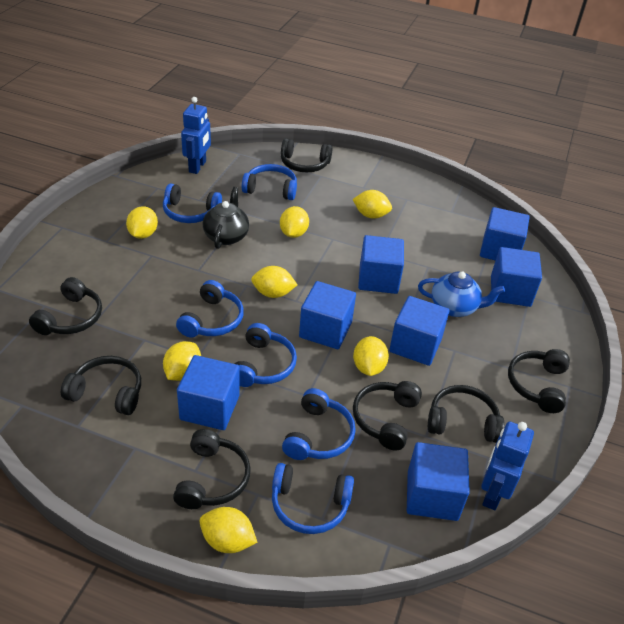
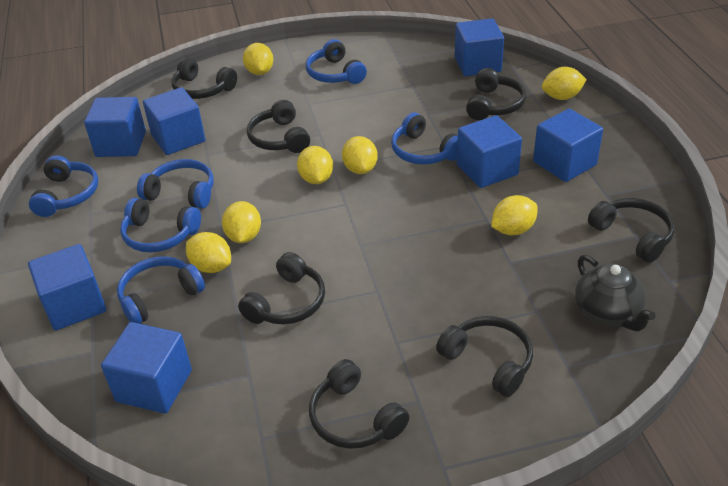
blue robot: [181,97,211,174] [481,421,534,510] = 2 -> none = 0
blue teapot: [418,272,505,317] = 1 -> none = 0

